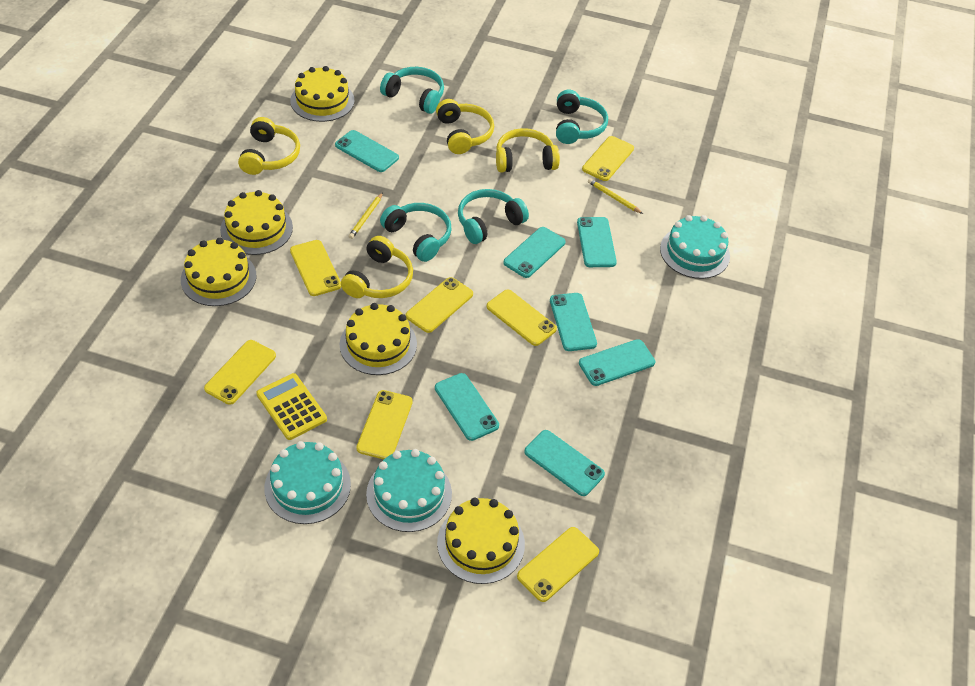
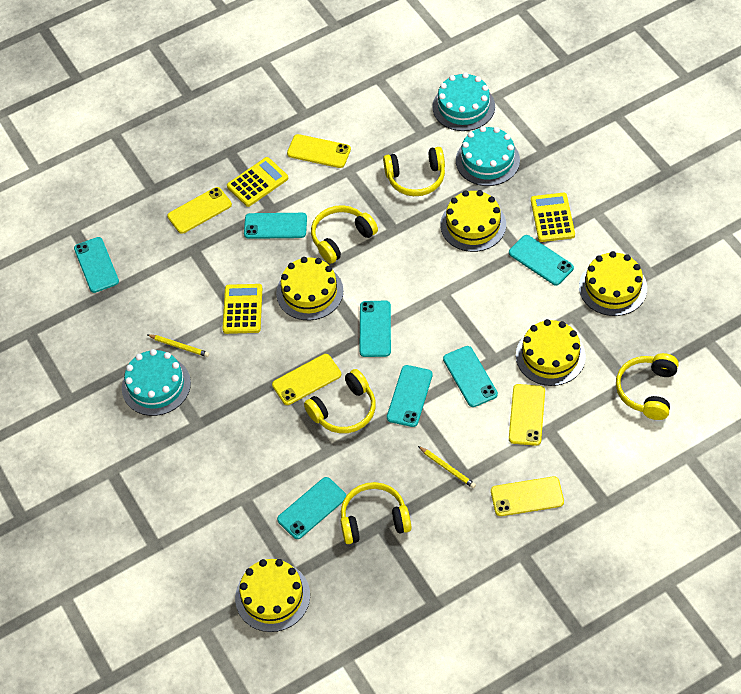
turquoise headphones: [380,67,444,114] [380,203,452,262] [458,189,529,244] [556,90,608,144] = 4 -> none = 0
yellow calculator: [256,373,327,440] = 1 -> [222,284,262,334] [227,157,289,207] [531,193,575,242] = 3
yellow headphones: [238,117,300,175] [341,236,413,298] [436,99,494,154] [496,128,560,172] = 4 -> [304,369,376,433] [311,205,378,264] [340,482,412,544] [383,147,445,196] [616,353,679,420] = 5
yellow phone: [204,340,276,405] [290,240,341,296] [356,390,413,459] [406,277,473,333] [486,290,557,346] [517,527,599,602] [582,136,634,181] = 7 -> [167,187,232,234] [272,354,341,405] [287,134,351,168] [491,476,564,516] [509,384,545,446] = 5

